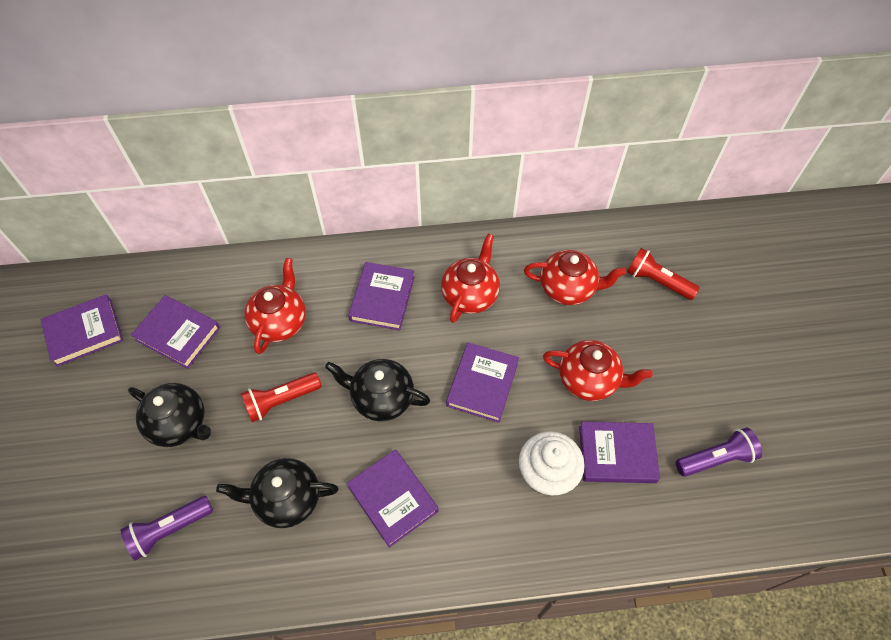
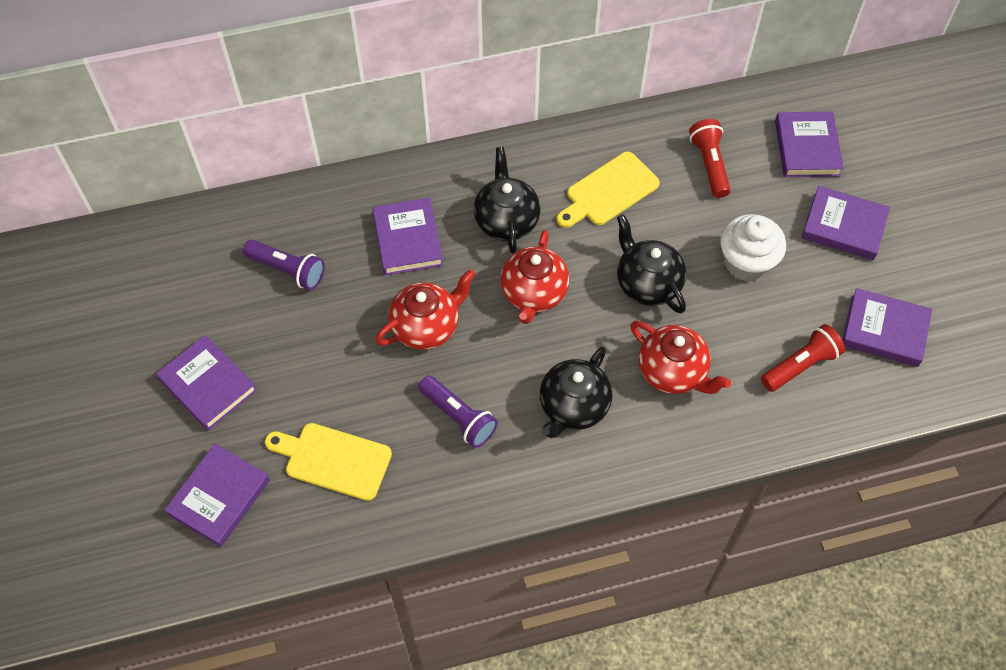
red teapot: [244,258,306,354] [441,234,500,323] [524,250,626,305] [543,340,653,401] = 4 -> [375,270,475,350] [500,230,570,324] [631,321,731,394] = 3
yellow cutting board: none = 0 -> [265,423,392,501] [557,151,660,228] = 2

